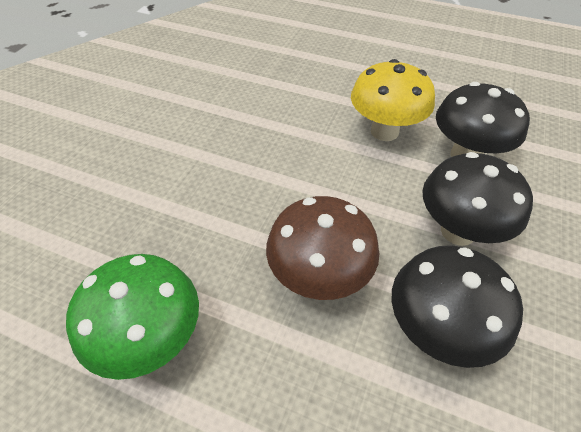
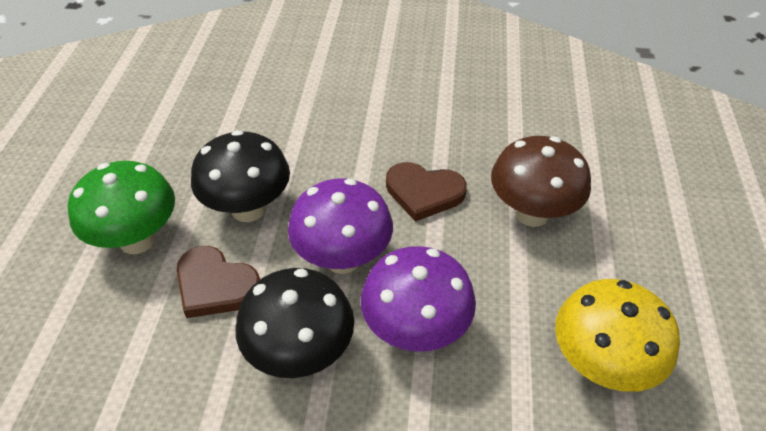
black mushroom: [392,245,523,368] [423,152,533,246] [436,82,530,157] = 3 -> [191,130,290,222] [236,268,354,378] = 2
brown heart: none = 0 -> [177,246,260,318] [386,162,467,222] = 2
purple mushroom: none = 0 -> [288,178,393,274] [361,246,476,352] = 2

